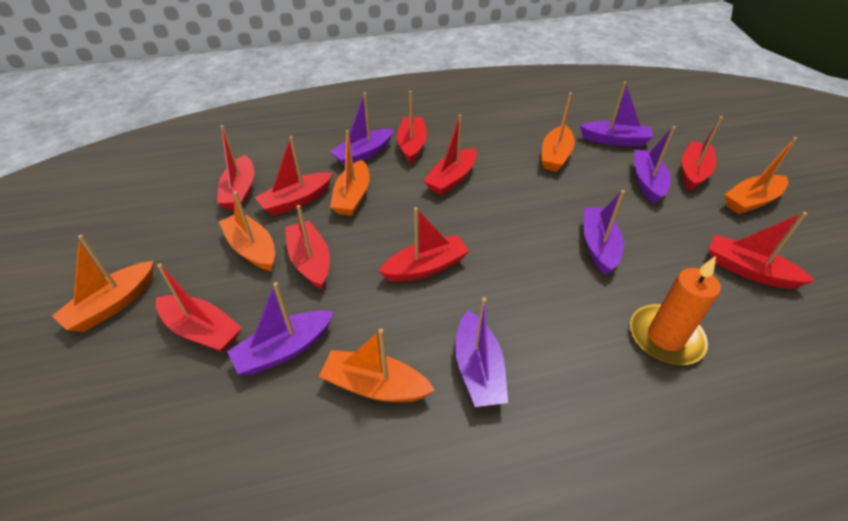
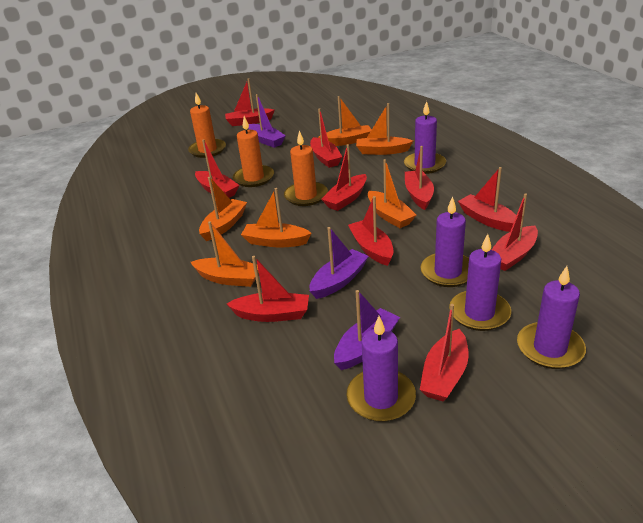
orange candle: [630,256,721,365] = 1 -> [188,93,226,158] [233,116,274,187] [284,131,328,206] = 3
purple boat: [227,282,334,375] [330,92,393,166] [455,297,508,407] [579,81,653,146] [584,190,625,275] [634,126,676,204] = 6 -> [248,94,286,148] [310,227,369,299] [334,290,400,370] = 3
purple candle: none = 0 -> [346,316,416,422] [404,101,446,174] [421,196,469,287] [449,234,511,331] [517,266,586,369] = 5
red boat: [156,263,242,352] [217,125,254,210] [254,136,333,216] [285,205,330,289] [378,207,469,282] [397,91,427,164] [423,115,477,195] [682,116,723,191] [709,212,815,289] = 9 -> [195,139,239,198] [225,78,275,126] [227,256,309,322] [310,108,342,168] [321,144,367,211] [348,196,394,266] [405,146,434,210] [420,304,468,402] [458,167,516,232] [492,193,538,271] = 10

